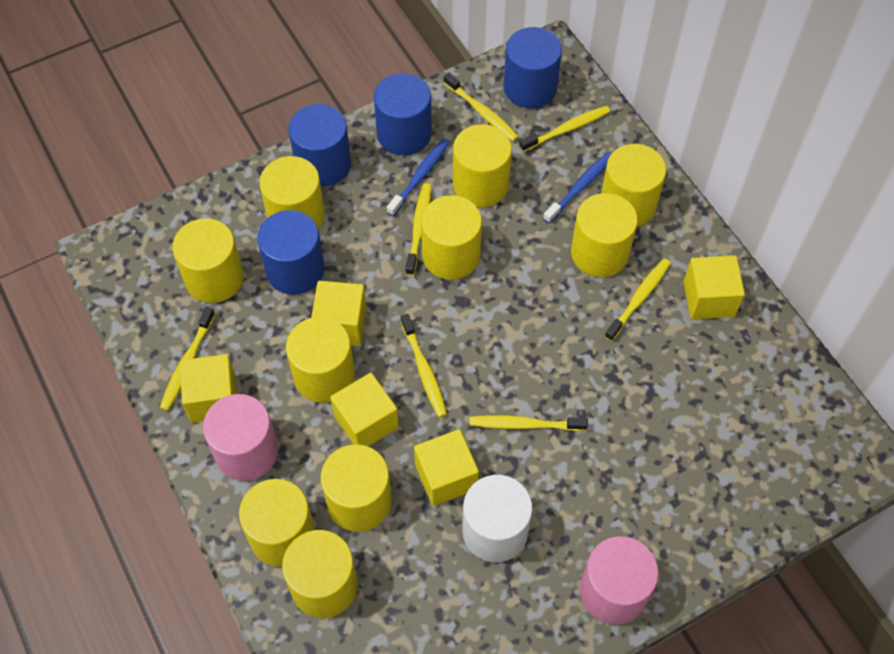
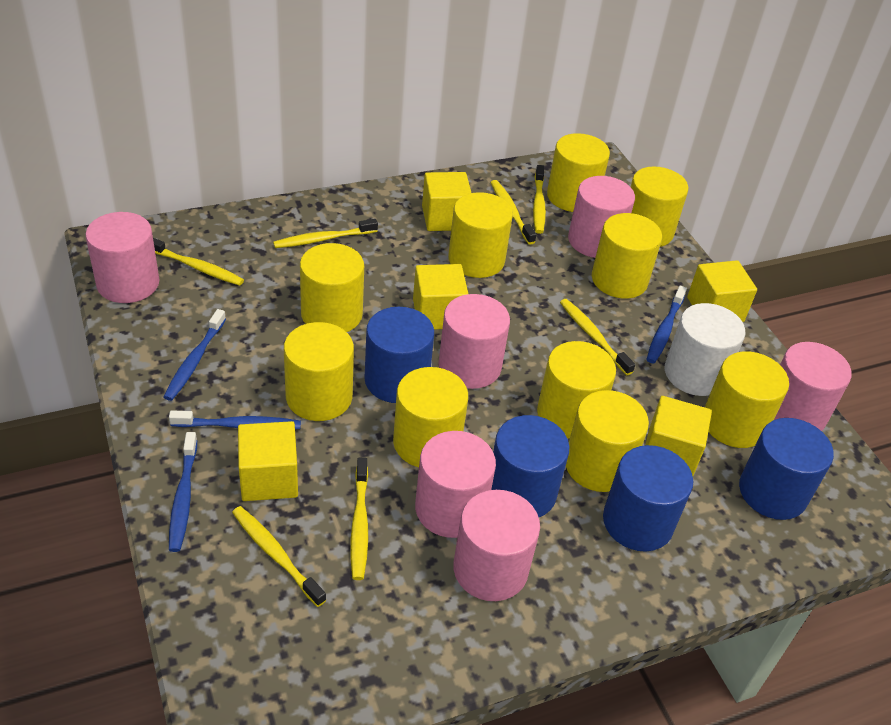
blue toothbrush: [387,139,450,216] [543,152,611,223] = 2 -> [164,309,226,401] [169,410,301,429] [169,432,197,552] [646,286,687,363] = 4
pink cylinder: [203,394,279,481] [580,536,659,625] = 2 -> [85,212,159,303] [415,431,496,538] [438,294,510,389] [453,490,540,601] [568,176,635,258] [774,342,852,431] = 6

